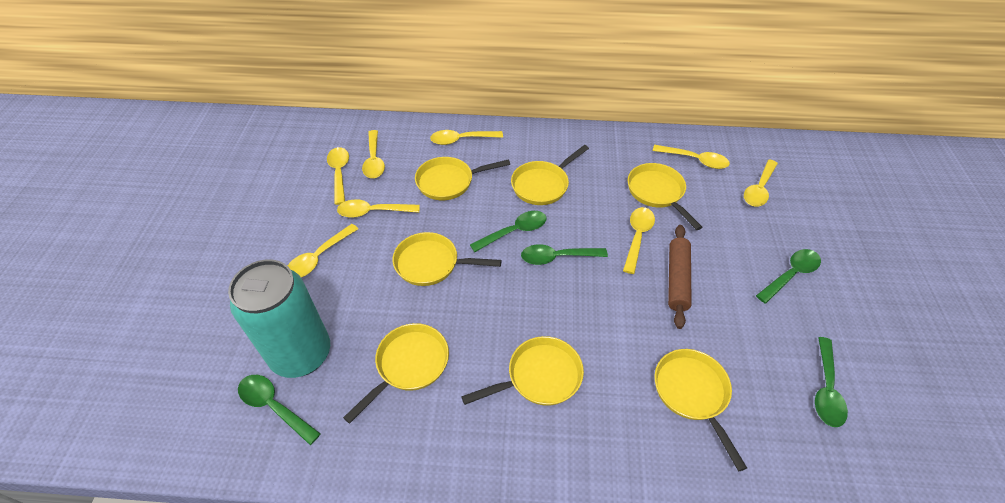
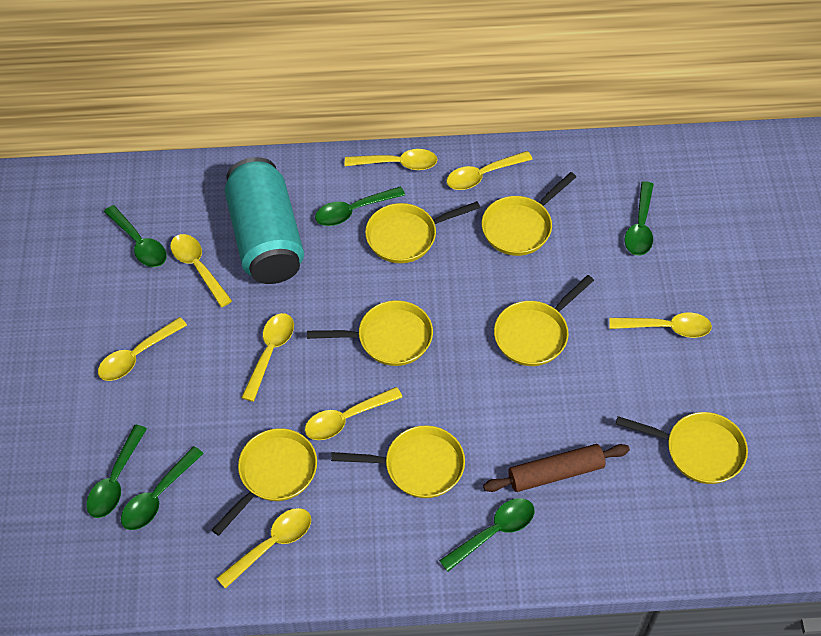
green spoon: [238,375,321,445] [470,211,547,252] [521,244,608,265] [756,249,821,303] [815,337,848,427] = 5 -> [86,425,147,518] [104,205,167,267] [121,446,204,530] [315,186,405,226] [439,498,535,572] [625,181,654,255] = 6

